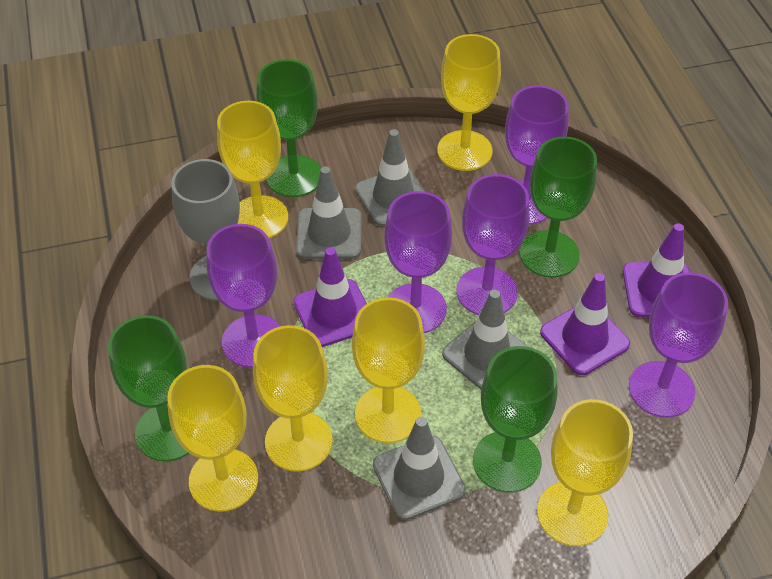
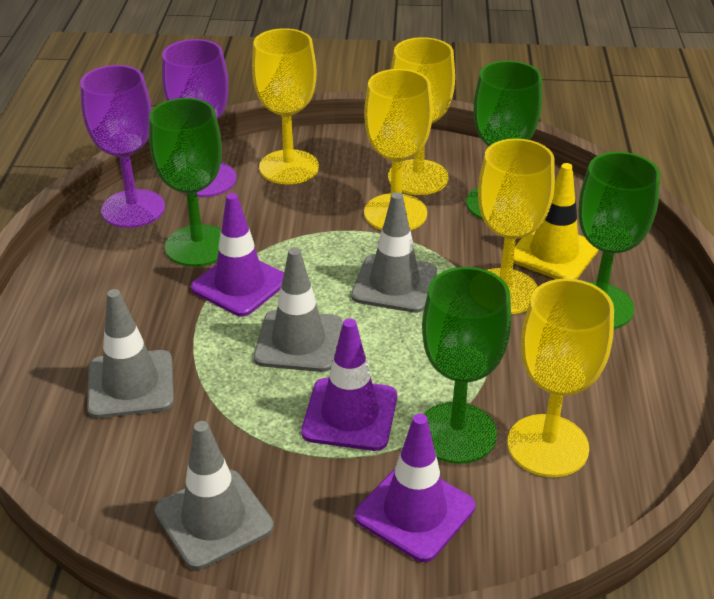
grey goblet: [171,159,240,301] = 1 -> none = 0
purple goblet: [207,224,281,368] [384,191,452,333] [457,174,529,315] [505,85,569,224] [629,272,728,418] = 5 -> [80,65,165,228] [162,39,237,197] = 2
yellow goblet: [167,365,258,512] [217,101,288,238] [253,325,333,472] [352,297,425,443] [437,34,501,171] [537,399,633,546] = 6 -> [252,28,319,185] [364,69,433,230] [388,37,455,195] [478,139,555,314] [507,278,614,477] = 5
yellow traffic cone: none = 0 -> [513,163,599,279] = 1

